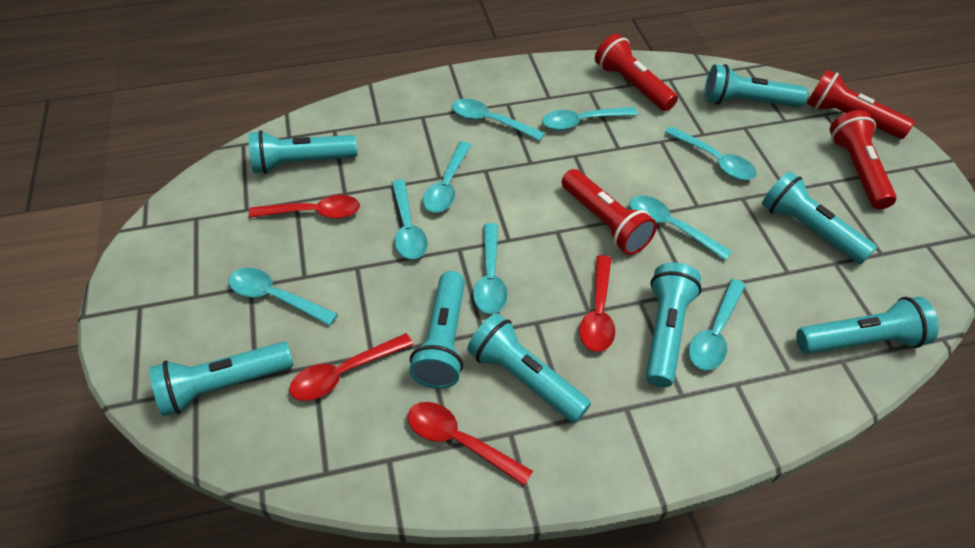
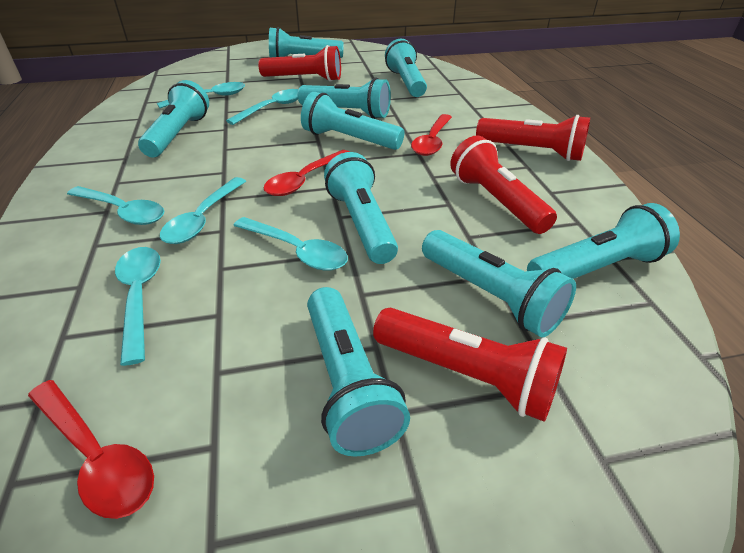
red spoon: [249,195,360,219] [289,333,413,401] [408,402,533,486] [579,255,615,352] = 4 -> [28,380,154,519] [263,150,349,196] [411,114,452,156] = 3
turquoise flashlight: [149,342,294,416] [248,130,357,174] [409,271,465,389] [467,313,591,423] [646,262,702,387] [704,64,808,107] [762,171,877,265] [796,297,939,354] = 8 -> [138,80,209,157] [269,27,344,58] [298,78,391,119] [301,92,405,150] [307,287,410,457] [324,152,398,264] [385,39,427,97] [422,230,576,337] [527,203,680,279] = 9
turquoise spoon: [229,268,338,326] [392,179,428,259] [423,141,471,213] [452,98,545,141] [473,223,508,314] [542,107,638,130] [630,195,732,260] [664,126,757,180] [689,279,746,370] = 9 -> [67,186,164,225] [115,247,161,366] [157,82,245,108] [160,177,246,244] [226,89,298,125] [233,217,348,271] = 6

